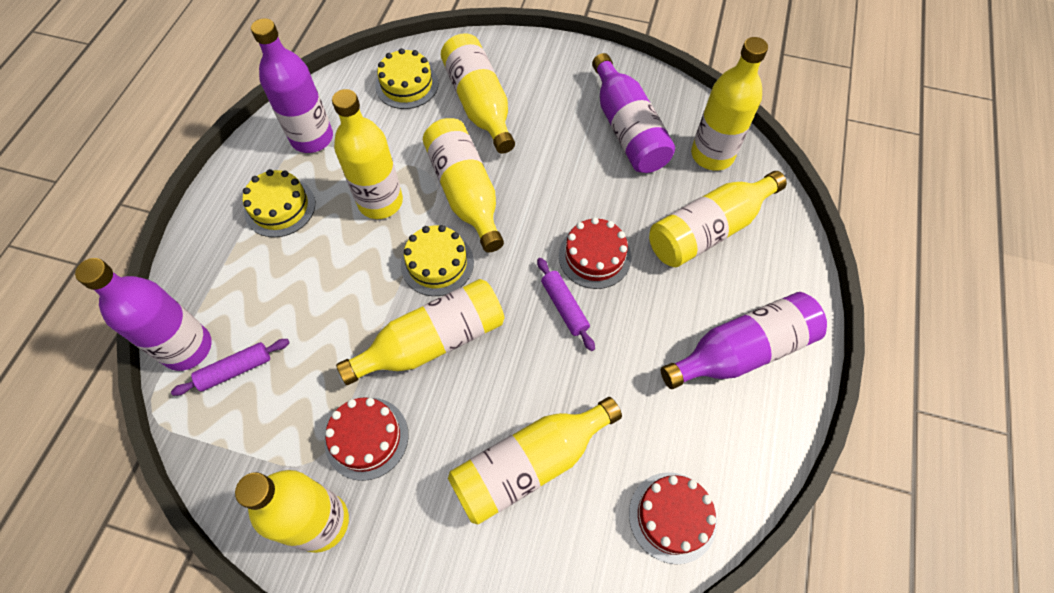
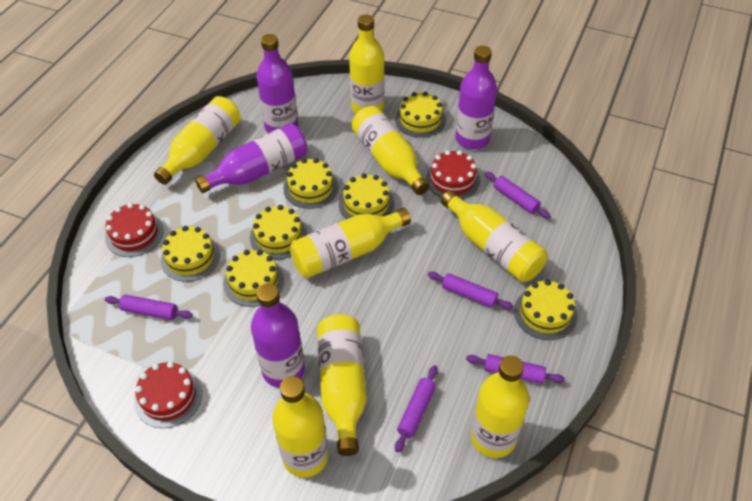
purple rolling pin: [171,339,290,396] [537,258,595,351] = 2 -> [105,295,193,320] [395,365,438,452] [428,272,513,310] [466,354,565,384] [485,172,551,219] = 5
yellow cake: [243,169,315,237] [375,48,439,109] [401,225,474,296] = 3 -> [161,226,220,282] [224,250,284,307] [250,205,308,259] [283,158,338,209] [339,173,395,219] [395,92,446,138] [514,280,577,340] = 7

